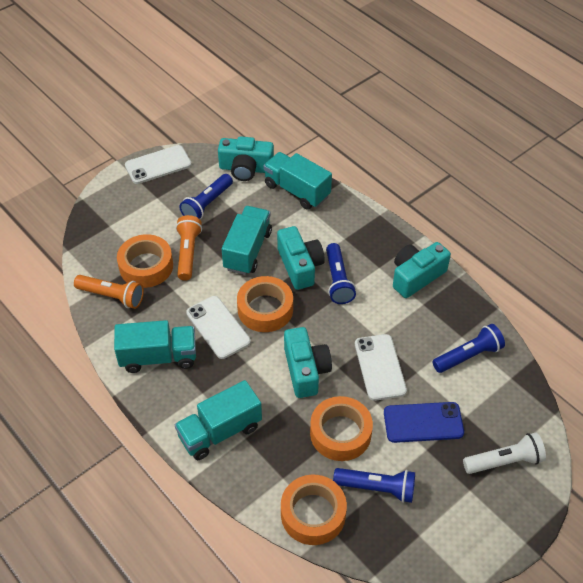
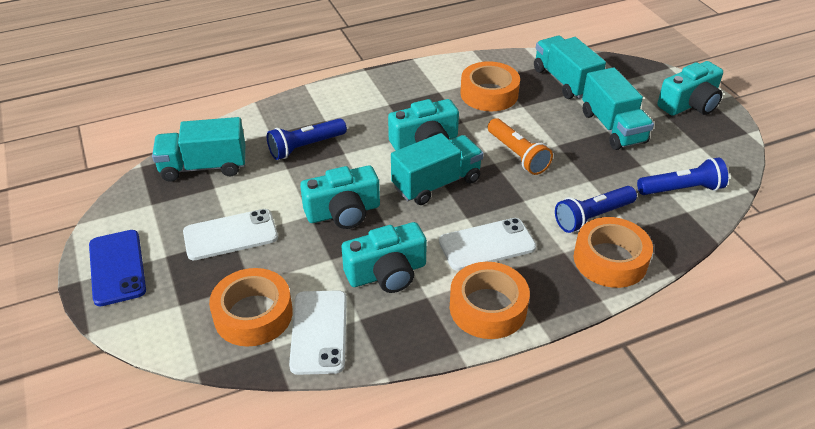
blue flashlight: [179,174,233,219] [326,243,356,304] [333,468,415,503] [432,324,505,373] = 4 -> [267,118,347,160] [555,186,637,233] [637,158,728,195] = 3
orange flashlight: [74,275,144,309] [176,215,202,281] = 2 -> [488,118,553,175] = 1
white flashlight: [463,433,546,474] = 1 -> none = 0

